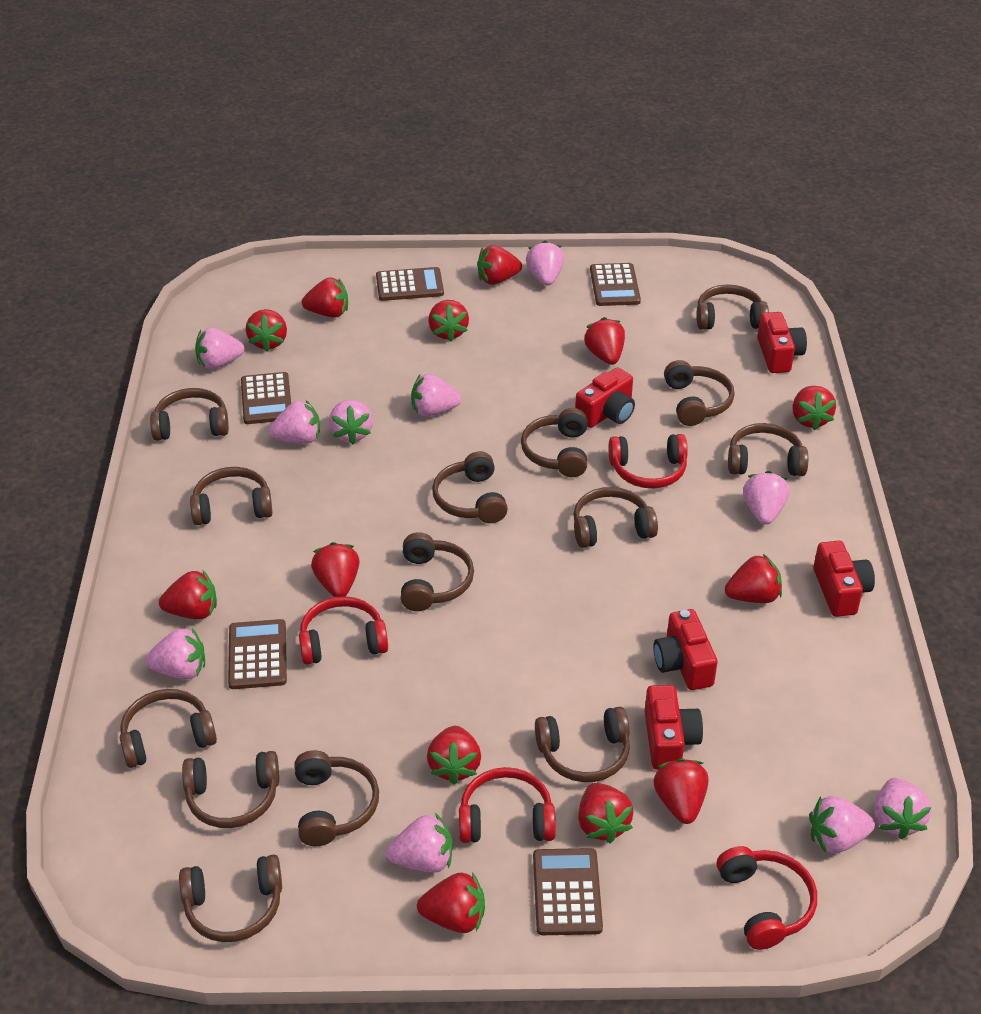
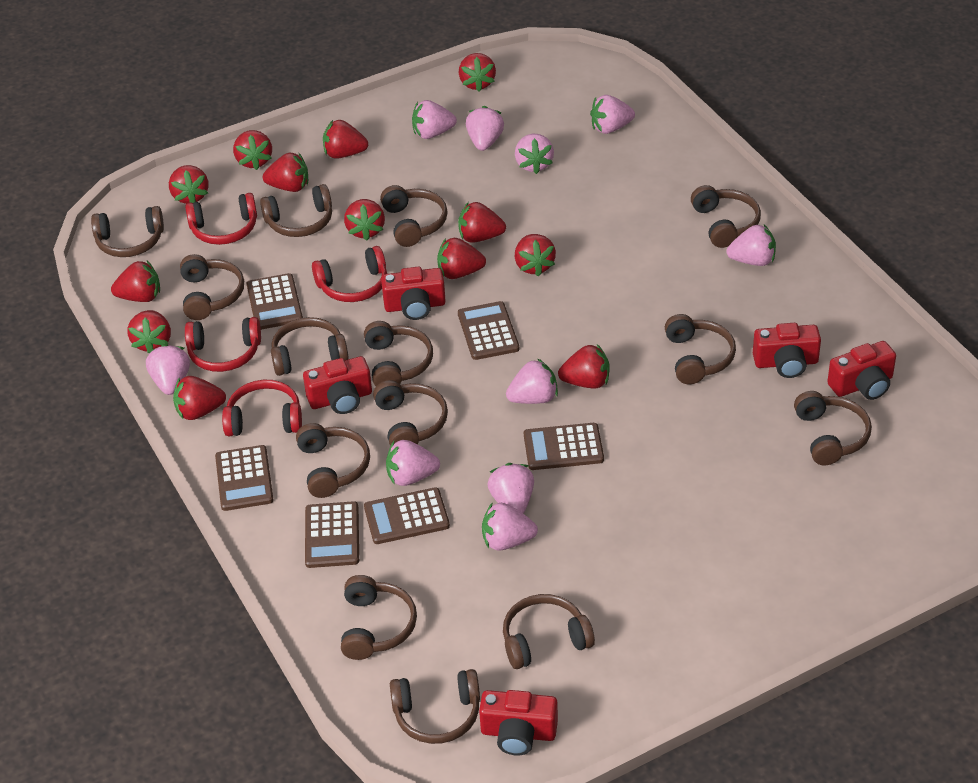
brown calculator: [228,619,287,689] [241,372,291,424] [376,267,444,301] [533,848,603,935] [590,263,641,306] = 5 -> [215,445,274,511] [247,273,303,330] [305,501,359,568] [364,487,450,544] [458,301,519,360] [524,423,604,470] = 6

